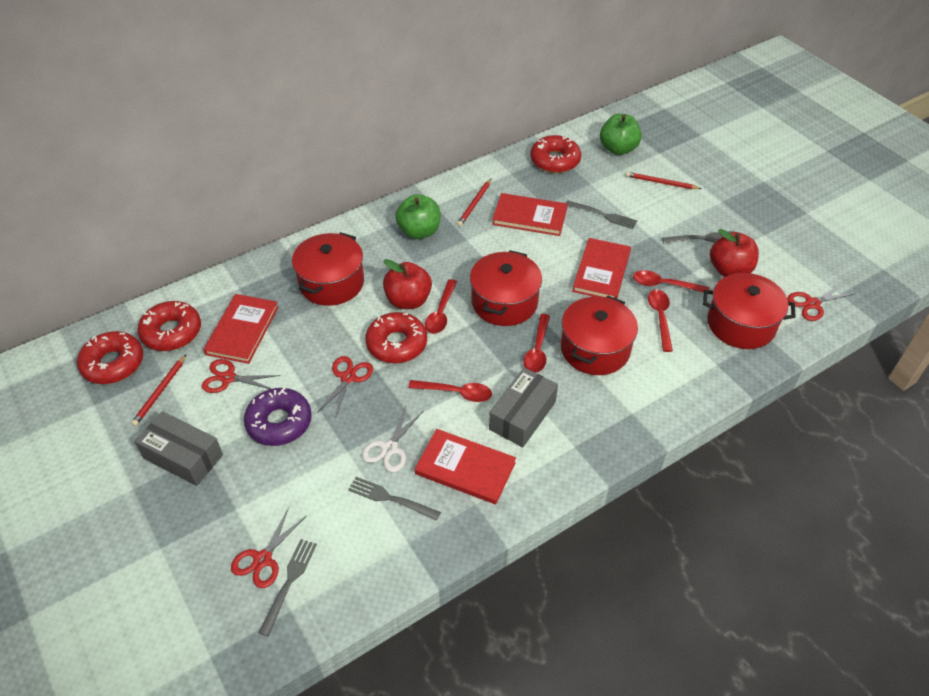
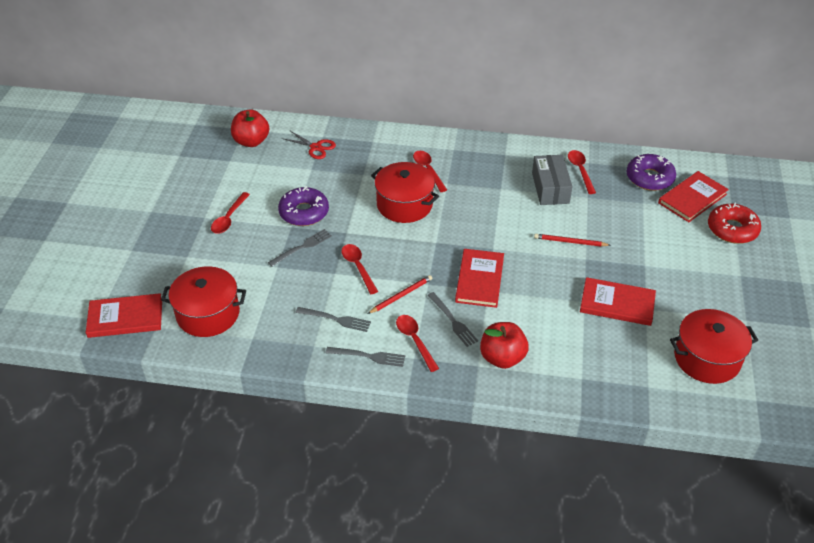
green apple: [395,194,441,239] [600,114,642,155] = 2 -> none = 0
grey box: [134,411,223,486] [489,368,558,447] = 2 -> [532,155,573,205] = 1
purple donut: [244,387,312,446] = 1 -> [278,186,329,226] [626,154,676,191] = 2
red donut: [77,331,143,384] [138,301,201,351] [365,312,427,363] [530,135,581,173] = 4 -> [708,203,761,244] = 1
red pencil: [131,355,186,426] [457,179,491,226] [626,172,702,189] = 3 -> [368,275,432,314] [534,234,611,247] = 2
red pot: [292,232,364,306] [470,250,542,326] [561,295,638,375] [703,273,796,349] = 4 -> [161,266,246,337] [371,162,439,223] [670,309,758,384] = 3
red scissors: [202,359,280,393] [231,507,306,588] [317,356,373,419] [787,282,856,321] = 4 -> [281,131,336,159] = 1
white scissors: [362,405,423,472] = 1 -> none = 0

